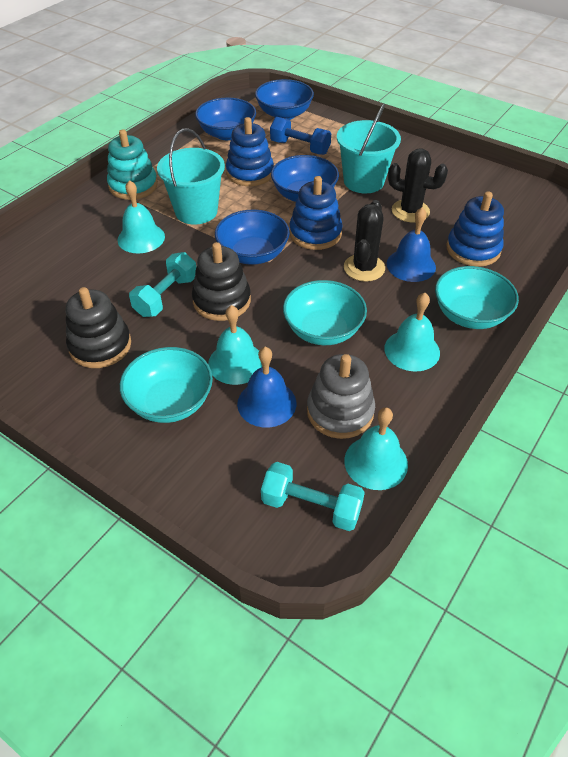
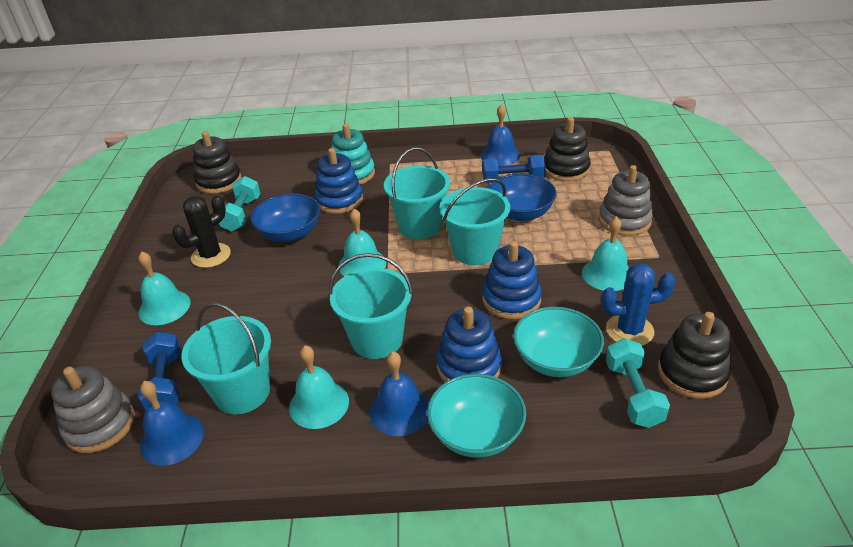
black cactus: [344,200,385,282] [388,149,448,222] = 2 -> [172,195,231,268] = 1
black stacking toy: [66,287,131,368] [192,242,251,321] = 2 -> [193,131,242,194] [544,117,591,182] [658,312,731,399] = 3
blue bell: [237,347,296,428] [386,207,436,282] = 2 -> [140,381,204,466] [370,352,429,436] [481,104,520,166] = 3
blue bowl: [195,97,256,140] [215,210,290,265] [255,79,314,120] [271,155,339,202] = 4 -> [250,193,320,242] [488,174,557,221] = 2
blue cactus: none = 0 -> [601,263,676,346] = 1
blue dumbbell: [270,117,331,155] = 1 -> [138,332,181,411] [482,155,546,183] = 2
grey stacking toy: [307,354,375,439] = 1 -> [51,366,135,453] [598,165,653,236] = 2
turquoise bowl: [120,347,213,423] [283,280,367,345] [435,266,519,329] = 3 -> [427,374,526,458] [513,307,604,377] = 2
turquoise bucket: [157,128,225,225] [337,103,401,193] = 2 -> [182,303,271,414] [329,253,413,359] [384,148,450,239] [440,178,510,265] = 4

